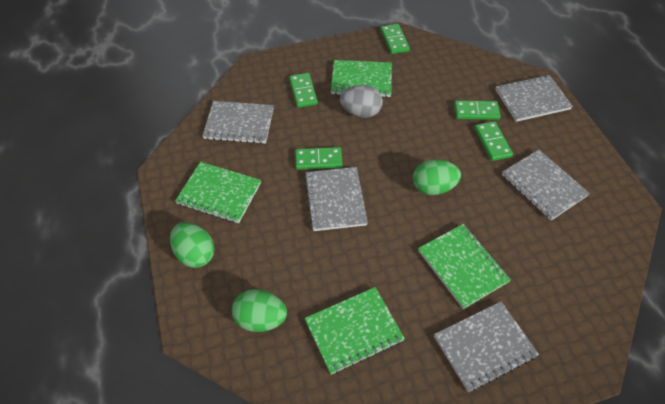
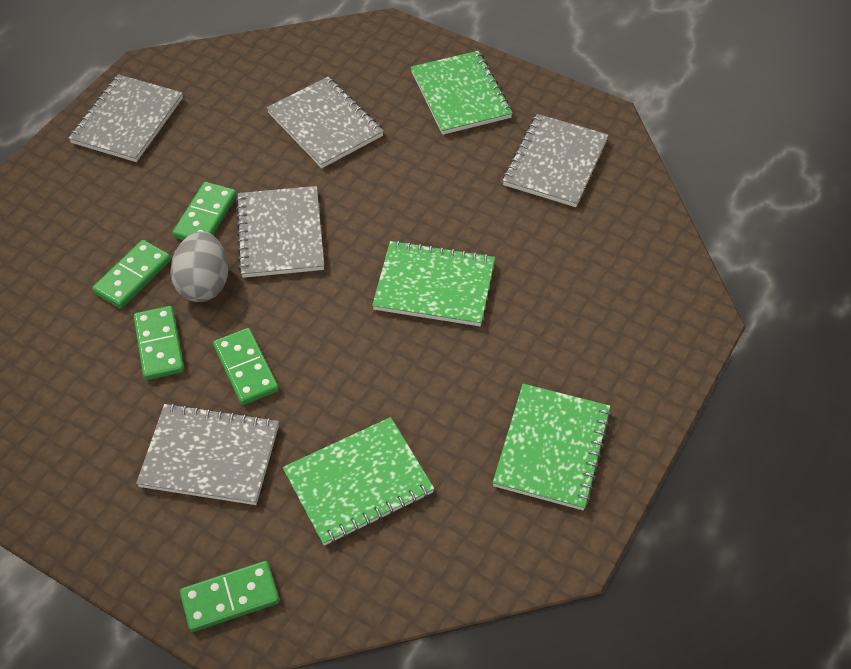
green egg: [170,222,215,268] [232,289,287,332] [413,159,461,195] = 3 -> none = 0

